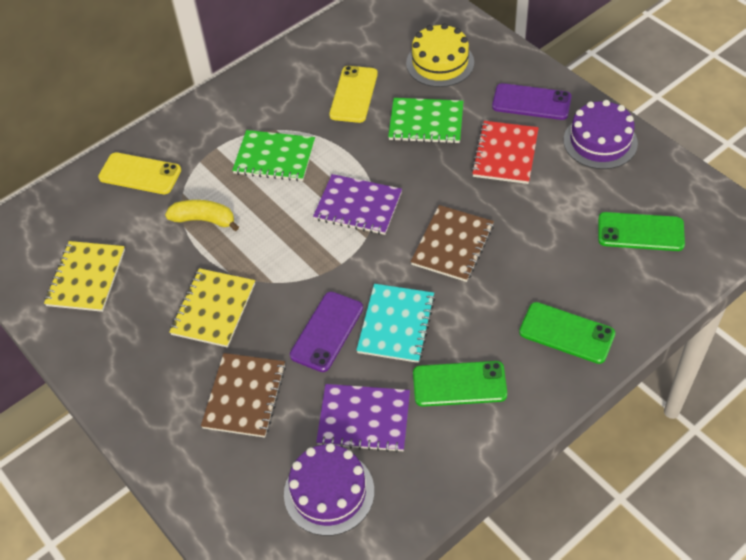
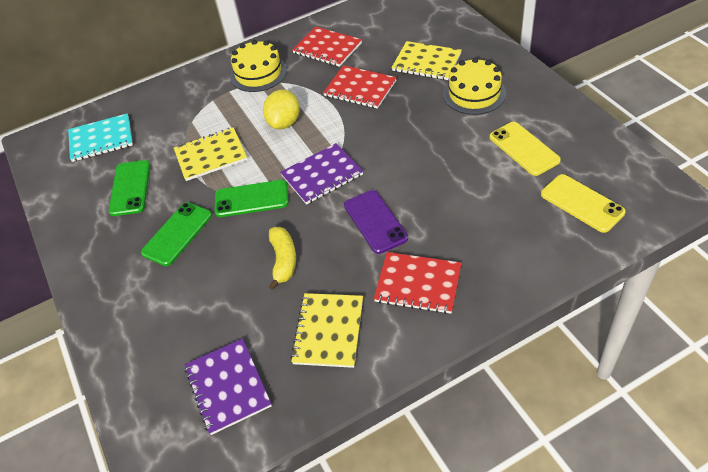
brown notebook: [201,353,286,438] [410,205,494,282] = 2 -> none = 0
green notebook: [232,130,315,181] [388,98,463,144] = 2 -> none = 0
purple cake: [284,443,374,536] [563,100,638,169] = 2 -> none = 0
purple phone: [290,292,363,372] [492,83,572,120] = 2 -> [344,190,408,254] = 1
red notebook: [471,121,539,184] = 1 -> [292,26,362,67] [323,65,397,109] [374,252,462,314] = 3
yellow cake: [406,23,474,87] = 1 -> [230,40,287,92] [443,57,506,115] = 2
yellow lemon: none = 0 -> [263,90,300,129] = 1
yellow notebook: [44,241,125,312] [169,268,255,348] = 2 -> [174,127,247,181] [291,293,363,368] [392,41,462,80] = 3

